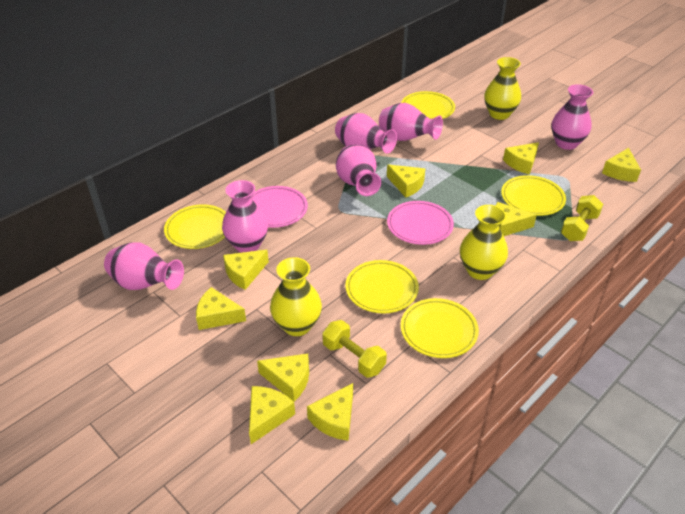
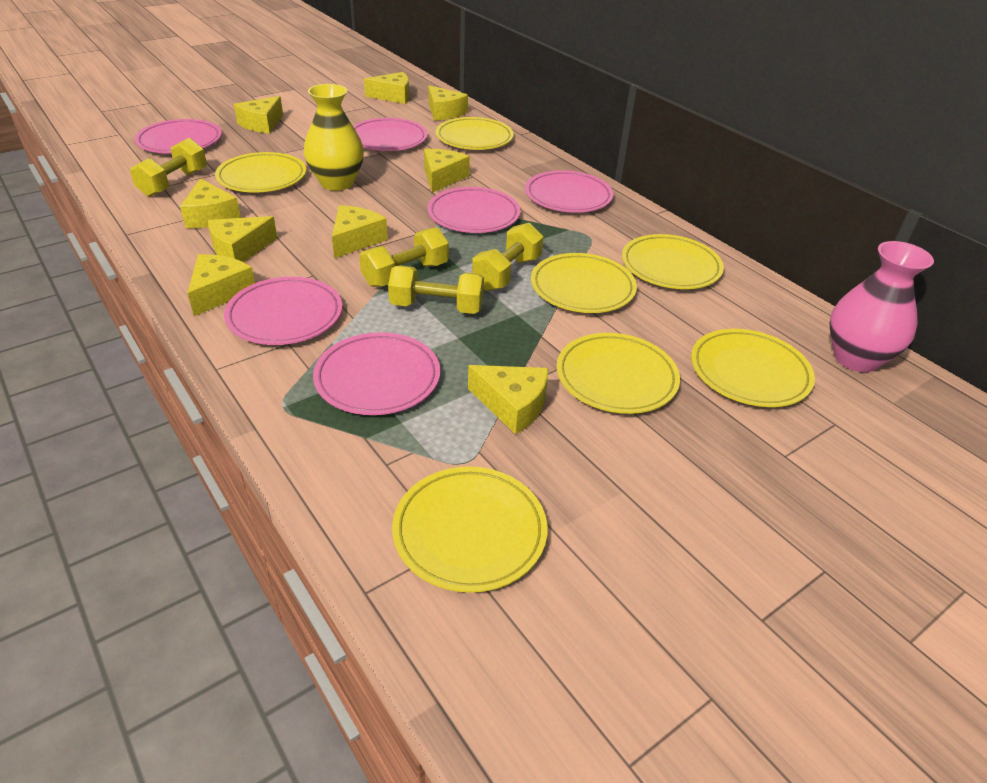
pink plate: [251,186,308,228] [387,201,454,245] = 2 -> [135,119,222,154] [224,277,342,345] [313,332,440,415] [353,118,428,151] [427,187,521,233] [525,170,613,213] = 6
pink vase: [104,242,184,290] [222,180,268,253] [335,113,397,154] [336,145,381,196] [379,103,443,141] [551,84,593,150] = 6 -> [829,241,934,372] = 1
yellow dumbbell: [322,320,387,378] [561,195,603,241] = 2 -> [130,138,207,197] [359,227,449,287] [388,266,484,314] [472,223,543,291] = 4
yellow plate: [164,204,226,249] [345,260,419,313] [401,91,455,119] [401,298,479,358] [501,175,566,216] = 5 -> [215,152,306,192] [392,466,547,593] [436,117,514,150] [531,253,637,313] [556,333,680,414] [622,234,724,289] [691,329,815,407] = 7
yellow vase: [270,257,322,336] [460,205,508,280] [484,57,521,120] = 3 -> [304,84,364,191] = 1

